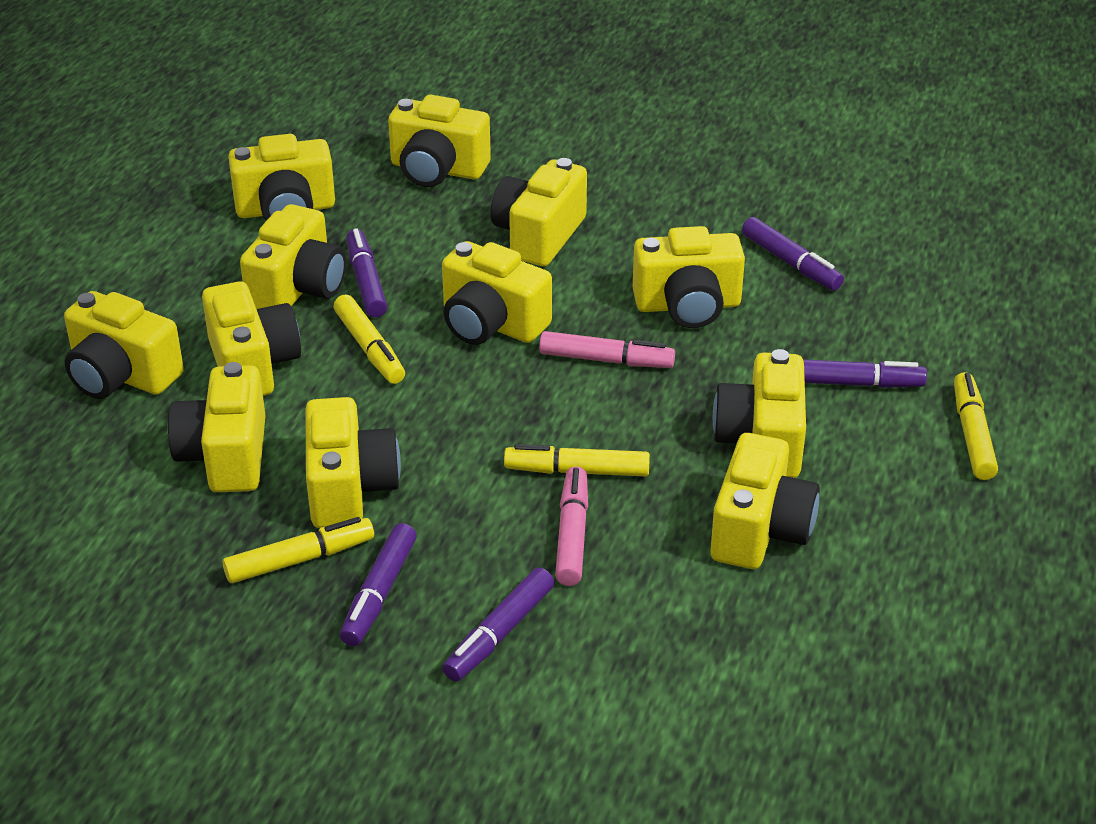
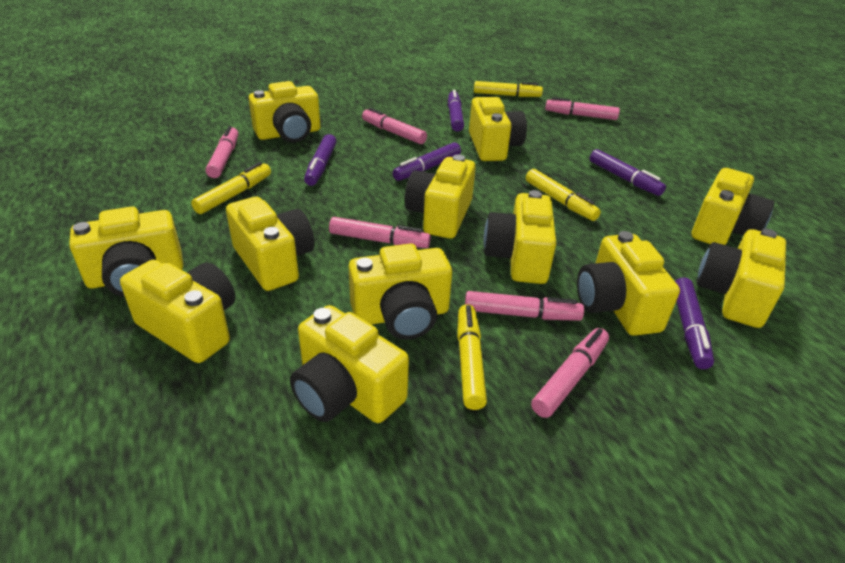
pink marker: [539,331,675,368] [555,466,588,586] = 2 -> [206,126,239,178] [329,217,431,248] [362,108,427,144] [465,291,584,321] [531,328,609,418] [545,97,620,120] = 6

